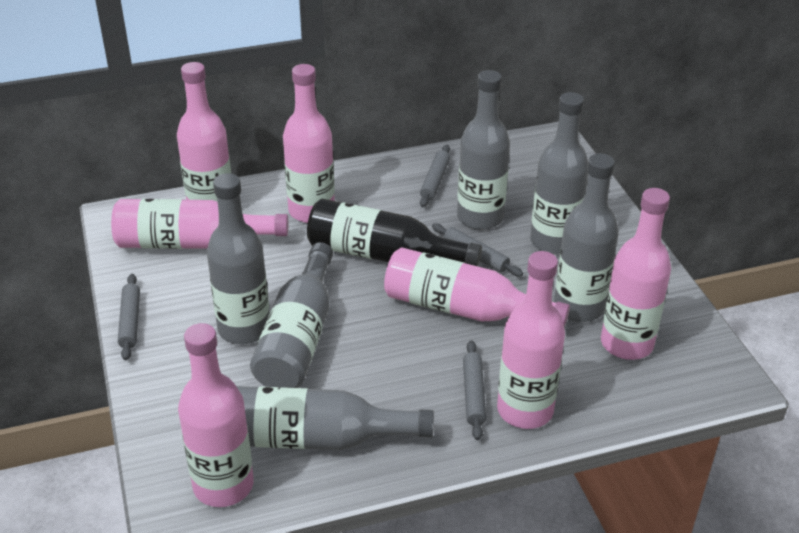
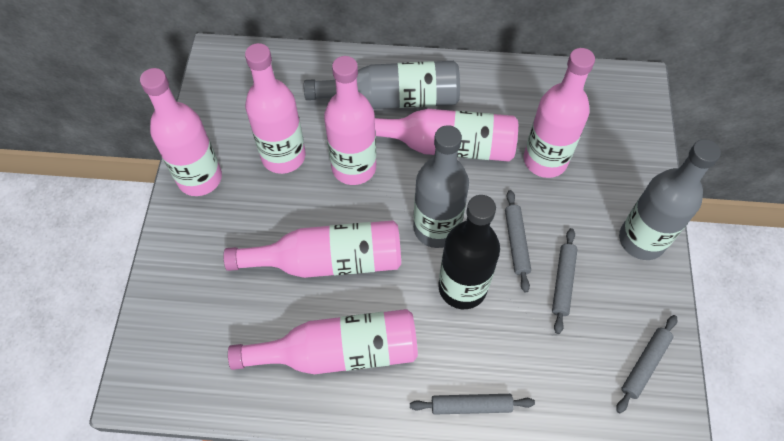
grey bottle: [207,173,269,344] [236,386,434,450] [250,242,333,388] [457,70,510,230] [530,92,588,254] [554,153,619,322] = 6 -> [304,61,460,109] [413,125,469,248] [619,139,721,260] = 3

